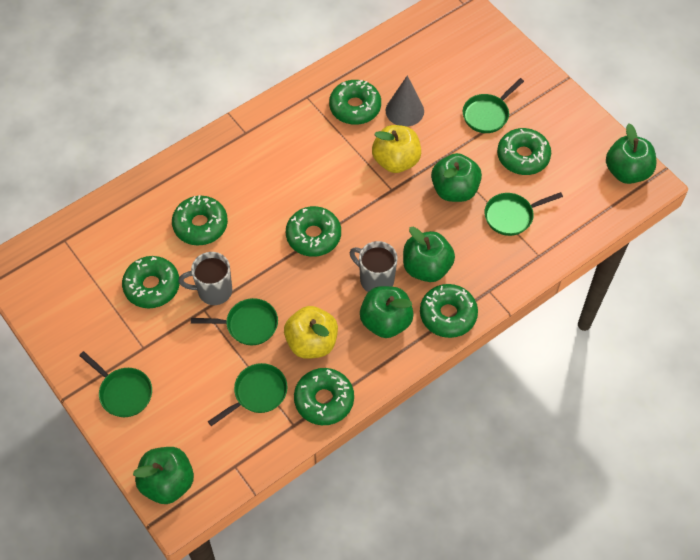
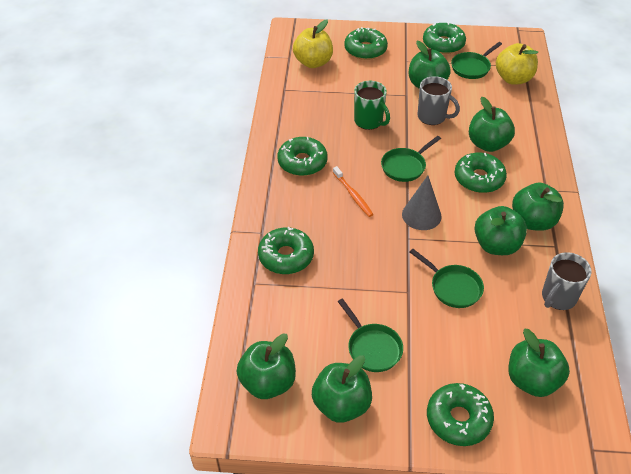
green apple: [133,447,194,504] [360,286,414,338] [403,227,455,282] [431,153,482,202] [606,124,657,184] = 5 -> [236,334,296,399] [312,355,372,423] [409,41,451,89] [469,97,515,152] [474,206,527,255] [508,329,570,397] [512,183,564,231] = 7
green donut: [122,256,180,308] [172,195,228,245] [286,206,341,257] [294,368,354,425] [329,80,381,125] [420,284,478,338] [497,128,551,175] = 7 -> [258,227,314,274] [278,137,328,176] [344,27,388,60] [423,22,466,54] [427,383,494,446] [454,153,507,193] = 6
green mug: none = 0 -> [354,81,390,130] = 1
green pan: [79,351,152,417] [191,298,278,345] [208,363,287,426] [463,78,524,133] [485,192,563,236] = 5 -> [338,298,403,372] [381,136,441,182] [410,249,484,308] [451,42,502,79] = 4
orange toothbrush: none = 0 -> [333,166,374,217] = 1

